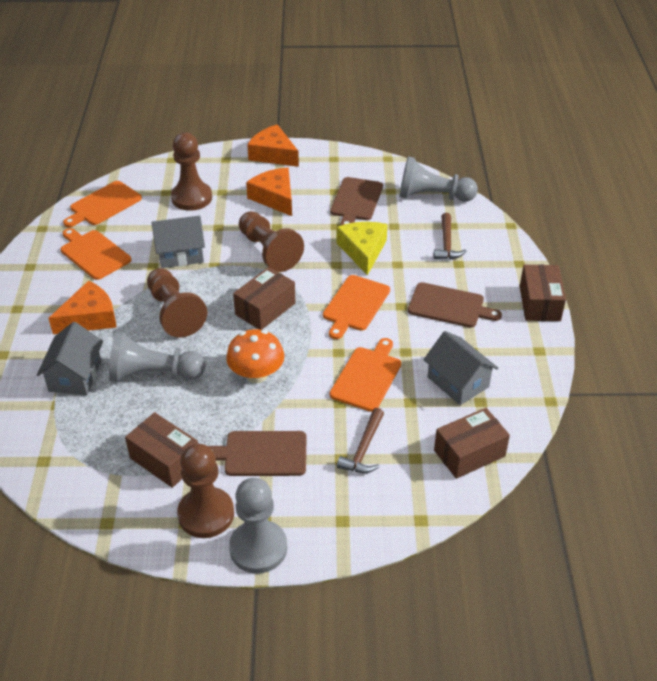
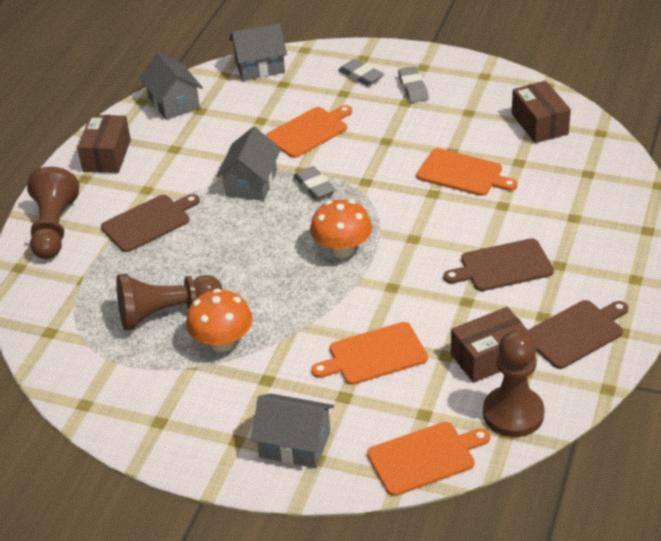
brown box: [125,412,198,488] [233,267,296,330] [434,408,510,479] [520,265,566,321] = 4 -> [77,115,131,173] [451,307,531,383] [512,81,571,143] = 3
brown hammer: [337,408,384,473] [433,213,467,259] = 2 -> none = 0
brown pawn: [147,268,207,338] [171,132,212,211] [177,444,234,538] [239,211,304,272] = 4 -> [27,167,79,259] [116,274,222,331] [483,330,545,437] = 3
grey eraser: none = 0 -> [294,166,336,200] [338,59,384,86] [398,66,429,103] = 3
grey house: [37,322,103,395] [151,216,205,268] [423,331,498,405] = 3 -> [139,52,203,120] [216,127,281,201] [229,23,287,81] [251,394,334,468] = 4
grey pawn: [109,331,206,382] [229,478,287,574] [399,156,478,202] = 3 -> none = 0
orange cheese: [48,281,117,334] [246,168,292,216] [247,124,299,167] = 3 -> none = 0
orange mushroom: [226,329,285,383] = 1 -> [186,288,253,352] [310,199,372,258] = 2
yellow cheese: [336,222,388,275] = 1 -> none = 0

